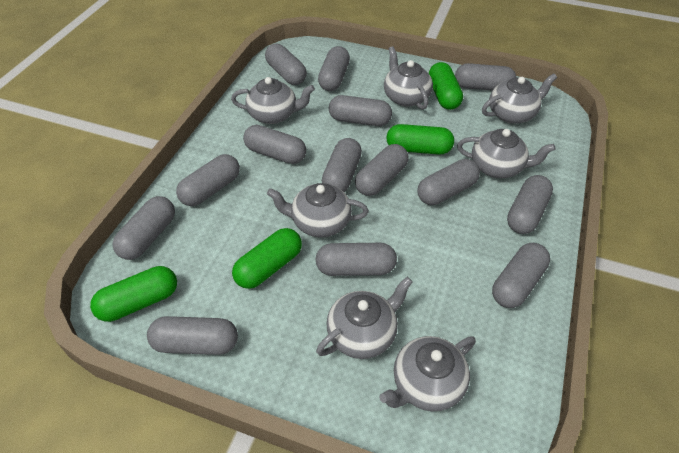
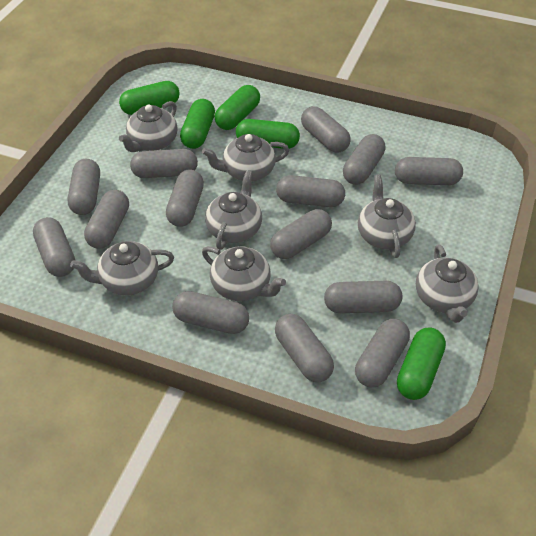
green capsule: [90,266,177,322] [232,228,302,289] [386,124,454,155] [429,62,463,110] = 4 -> [119,81,180,115] [180,99,215,149] [214,85,260,130] [236,119,300,149] [397,328,446,400] = 5

